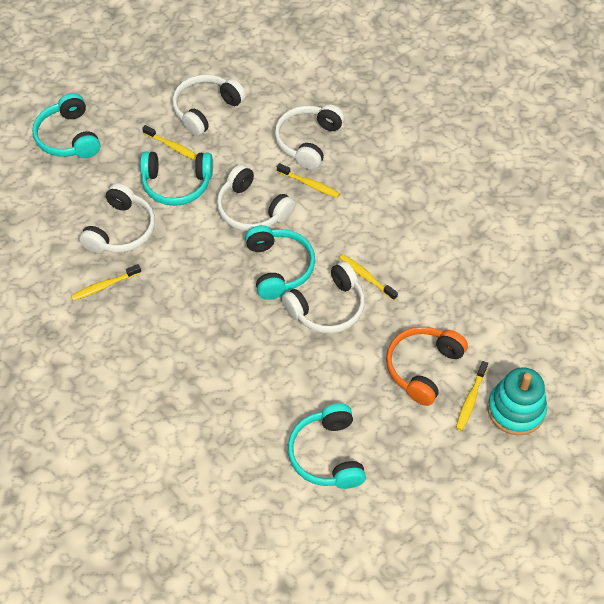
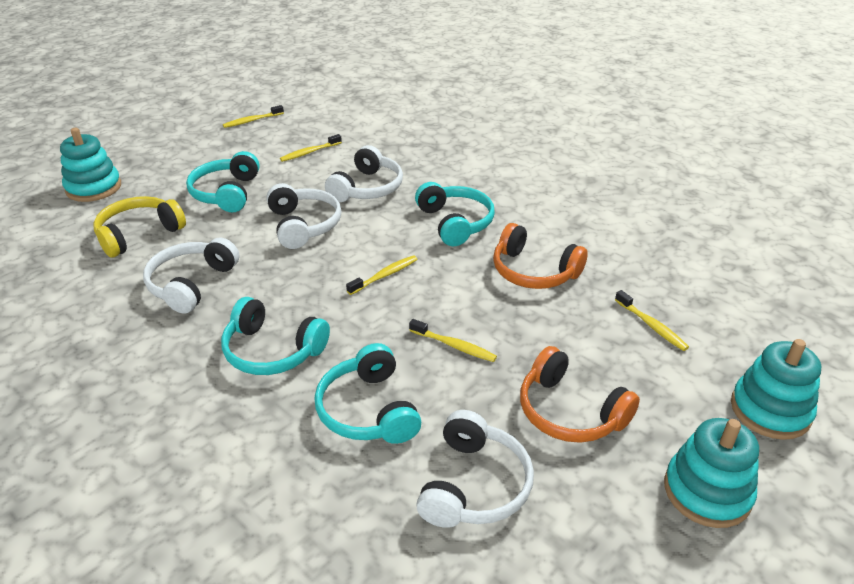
orange headphones: [386,326,468,406] = 1 -> [493,223,588,289] [520,346,640,443] = 2
turquoise stacking toy: [487,367,547,435] = 1 -> [60,128,121,202] [664,418,759,528] [731,339,821,440] = 3
white headphones: [79,183,155,253] [172,74,246,136] [217,164,295,231] [275,104,345,170] [282,261,365,333] = 5 -> [143,237,239,314] [267,183,341,249] [325,145,403,202] [416,410,534,528] = 4
yellow headphones: none = 0 -> [93,196,186,258] = 1

